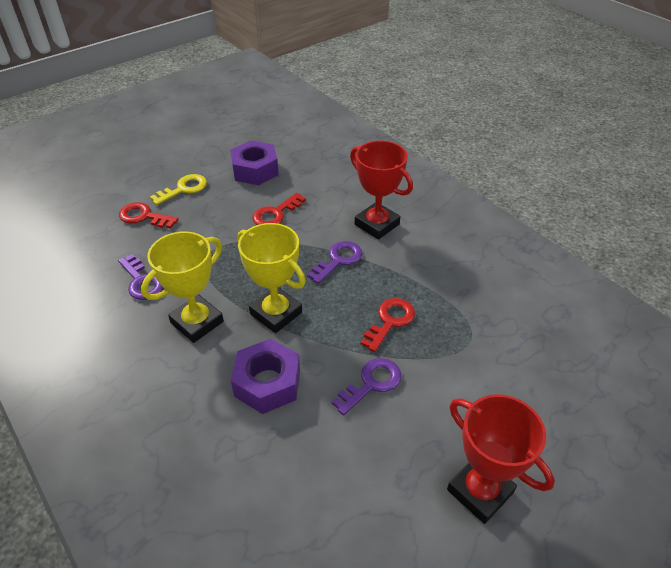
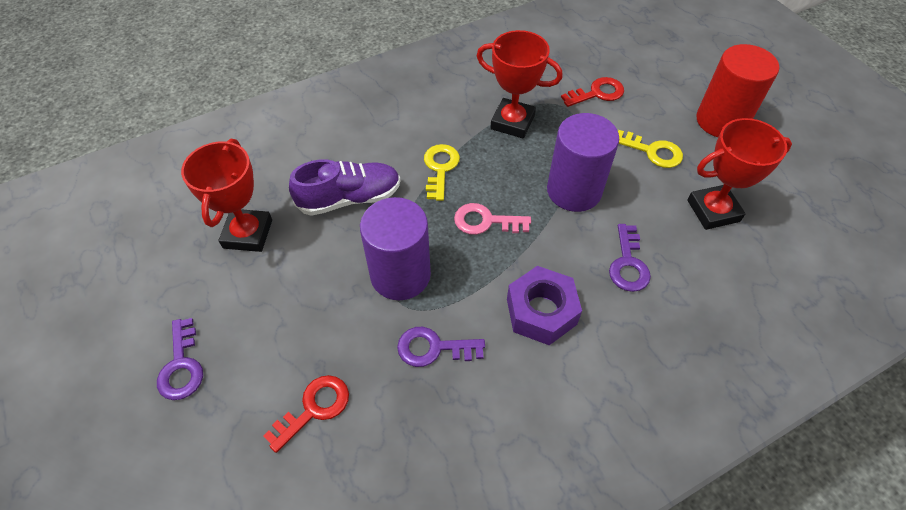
pink key: none = 0 -> [454,203,531,235] = 1
purple cylinder: none = 0 -> [360,197,431,300] [547,113,619,212] = 2
purple nut: [230,140,279,185] [231,339,300,414] = 2 -> [507,266,582,345] = 1
purple shoe: none = 0 -> [289,160,401,216] = 1
red cylinder: none = 0 -> [696,44,779,137] = 1
red key: [119,202,179,228] [252,193,306,225] [361,298,415,352] = 3 -> [264,375,349,453] [561,77,624,107] = 2
red trophy: [350,141,413,239] [447,394,555,524] = 2 -> [181,139,272,252] [477,30,563,138] [687,118,792,230] = 3
yellow key: [150,174,207,205] = 1 -> [424,144,460,201] [618,130,683,168] = 2
yellow trophy: [141,231,224,343] [238,223,306,333] = 2 -> none = 0

